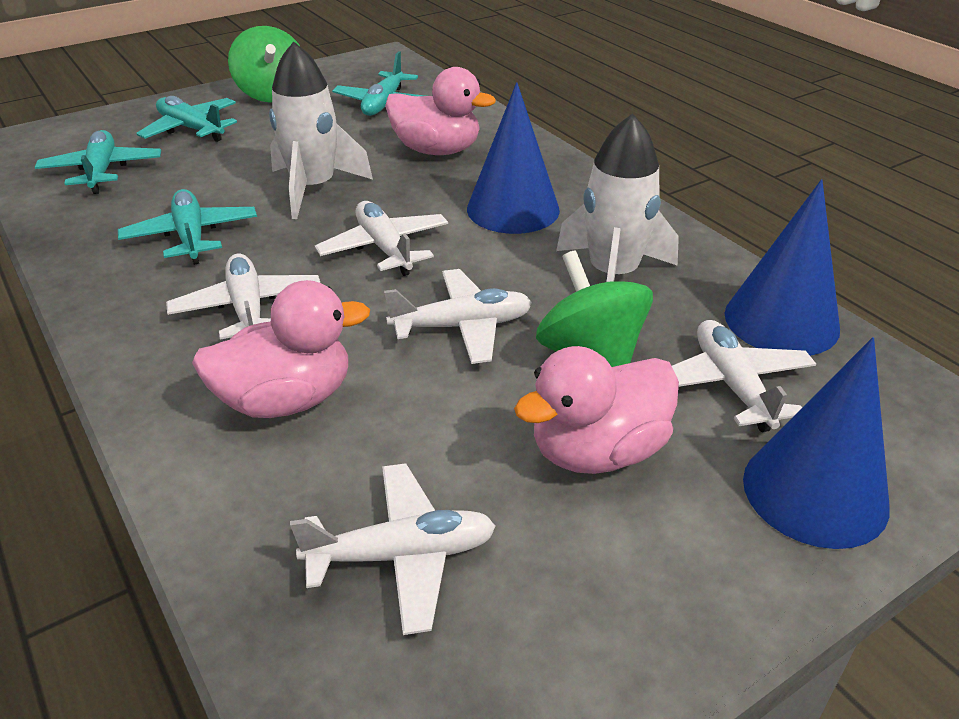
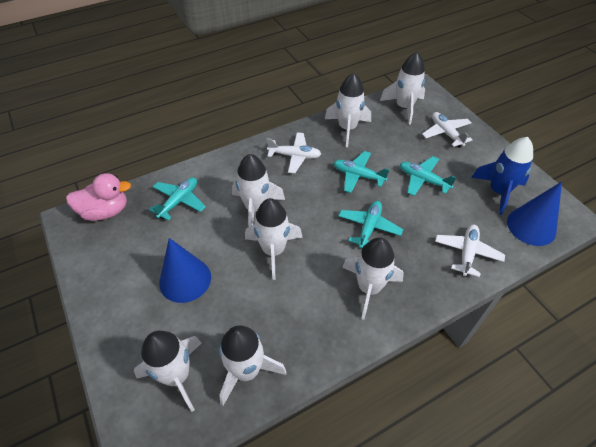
blue cone: [467,82,560,234] [724,179,840,356] [743,337,890,549] = 3 -> [159,238,211,303] [507,182,562,246] = 2
blue rocket: none = 0 -> [471,137,533,215] = 1
green spinning top: [228,26,300,103] [536,251,653,367] = 2 -> none = 0
pink duck: [192,280,370,418] [385,67,496,155] [514,346,679,474] = 3 -> [66,173,131,221] = 1
white plane: [166,254,320,340] [290,463,496,635] [315,201,448,276] [384,269,532,364] [672,320,816,432] = 5 -> [267,132,321,173] [422,112,472,148] [435,225,505,277] = 3
white rocket: [269,41,373,219] [556,113,679,282] = 2 -> [134,331,201,412] [219,325,286,406] [232,154,285,227] [245,198,303,280] [325,73,371,147] [342,237,404,320] [380,52,425,125] = 7

